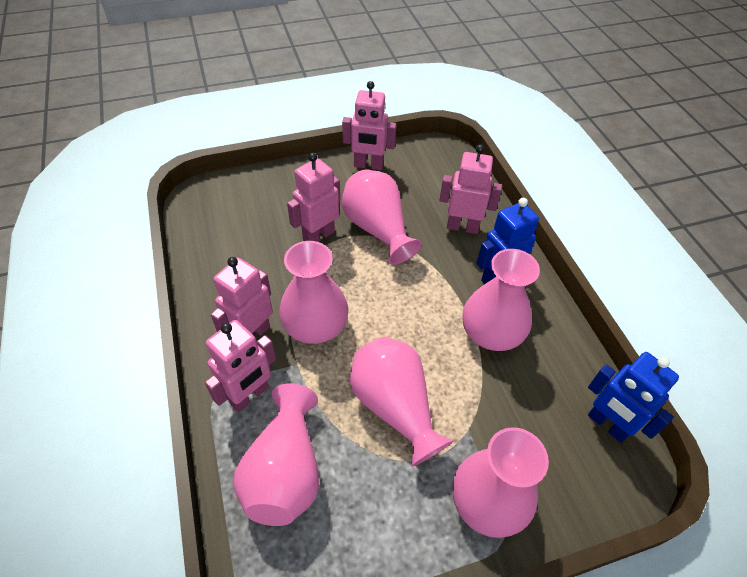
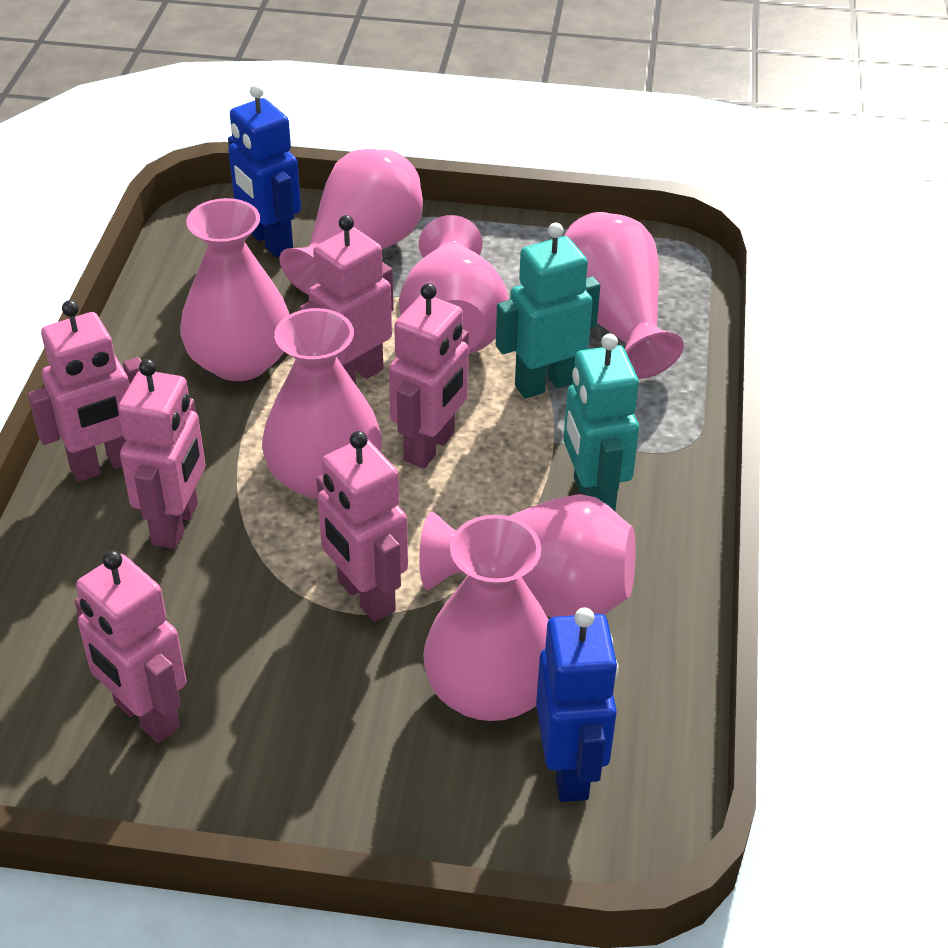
pink robot: [205,320,276,412] [211,257,273,335] [287,153,340,242] [342,81,397,170] [439,145,502,234] = 5 -> [28,300,141,482] [75,550,186,743] [118,359,205,549] [299,215,394,385] [316,431,408,622] [389,283,469,469] = 6
pink vase: [233,383,319,526] [279,241,348,344] [342,169,422,265] [350,337,454,467] [453,427,549,538] [462,249,540,351] = 6 -> [180,198,290,381] [262,308,382,499] [280,149,423,295] [399,215,509,354] [419,494,636,618] [423,515,549,721] [564,212,684,379] = 7
turquoise robot: none = 0 -> [496,223,600,399] [564,334,639,511] = 2

